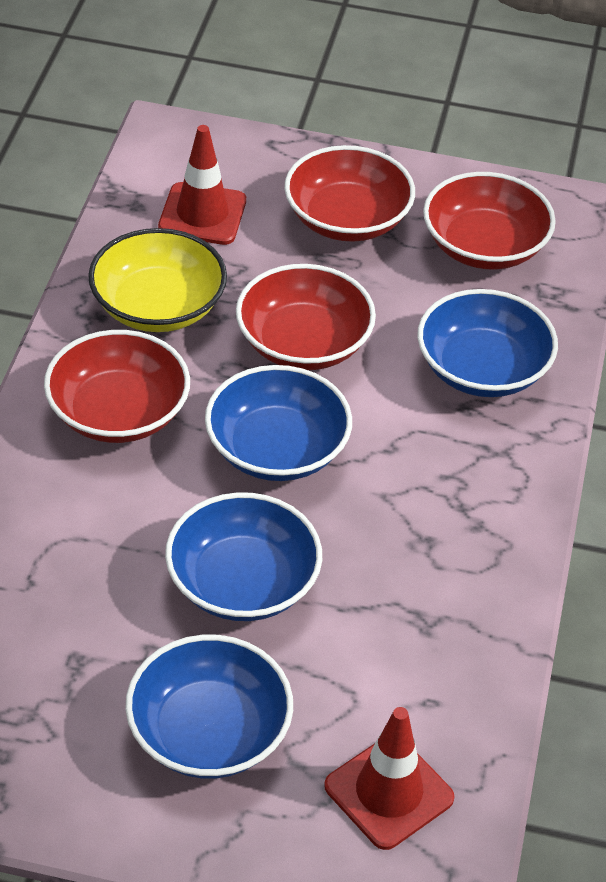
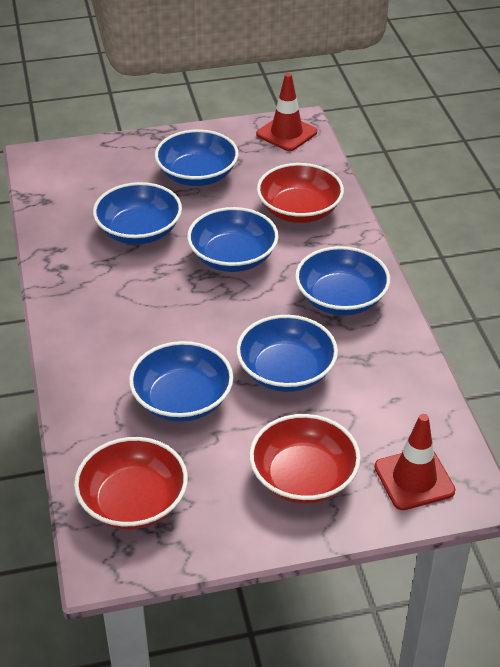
blue bowl: [125,635,293,779] [165,492,322,621] [205,365,352,481] [417,289,558,397] = 4 -> [93,182,182,245] [129,341,233,422] [155,129,239,186] [187,207,279,272] [236,315,338,392] [295,246,390,316] = 6
red bowl: [44,330,190,443] [236,264,376,370] [284,145,415,242] [423,172,556,269] = 4 -> [74,437,188,530] [249,414,361,504] [257,163,344,223] = 3
yellow bowl: [88,228,227,332] = 1 -> none = 0

